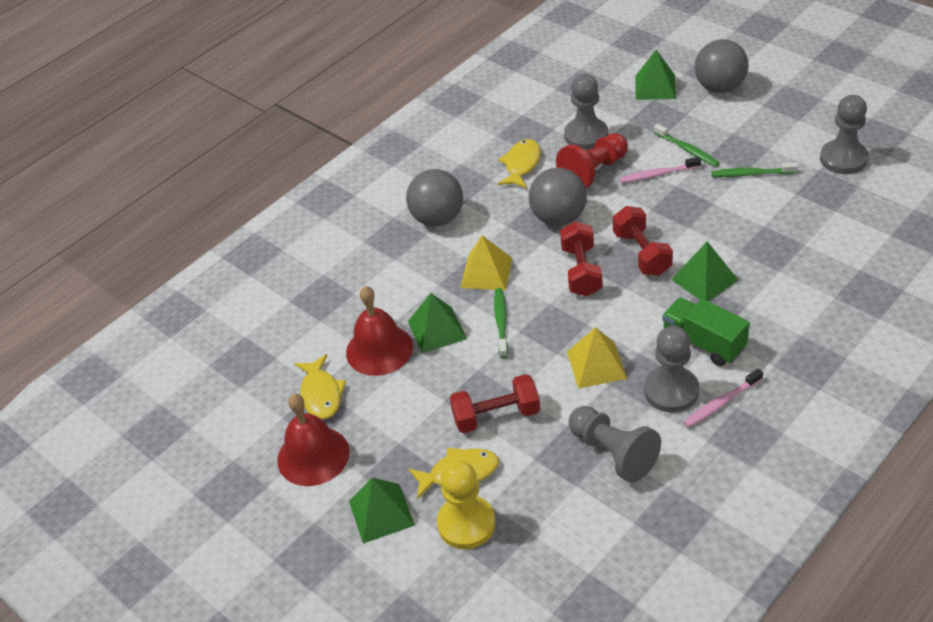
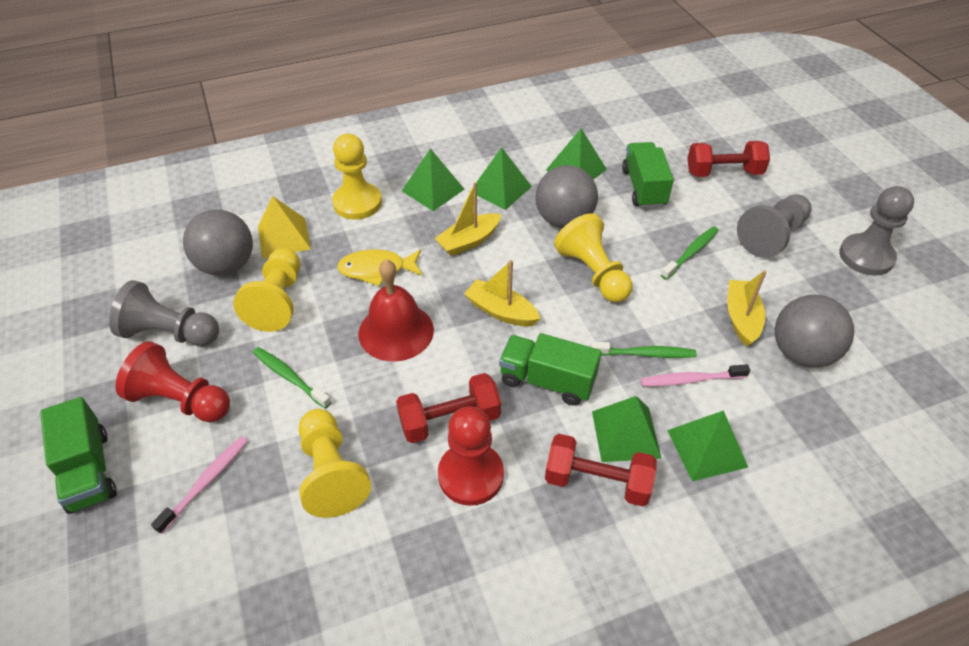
green pyramid: [349,478,415,543] [408,293,467,354] [635,50,676,100] [671,241,738,301] = 4 -> [402,148,465,211] [470,147,532,210] [546,128,607,179] [592,396,662,462] [667,410,748,481] = 5
green truck: [662,297,750,366] = 1 -> [40,397,117,514] [499,333,601,406] [622,142,674,208] = 3
grey pawn: [564,74,608,150] [569,406,661,483] [644,326,699,413] [820,95,869,174] = 4 -> [109,280,219,346] [737,194,812,258] [839,186,914,276] = 3
red bell: [277,394,350,486] [346,286,413,376] = 2 -> [358,259,434,362] = 1
red pawn: [556,133,628,188] = 1 -> [115,341,230,422] [438,406,504,506] = 2
yellow boat: none = 0 -> [434,182,501,256] [464,260,541,326] [727,270,767,347] = 3
yellow fish: [294,354,346,419] [408,448,499,500] [498,139,541,189] = 3 -> [337,249,422,286] = 1
yellow pawn: [437,460,496,549] = 1 -> [233,248,300,332] [299,409,371,518] [332,134,382,220] [554,213,633,302] = 4
yellow pyramid: [460,235,512,290] [567,327,627,389] = 2 -> [258,196,311,259] = 1

